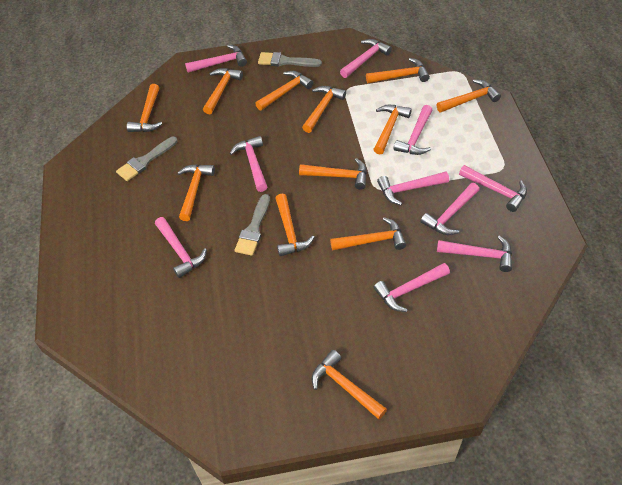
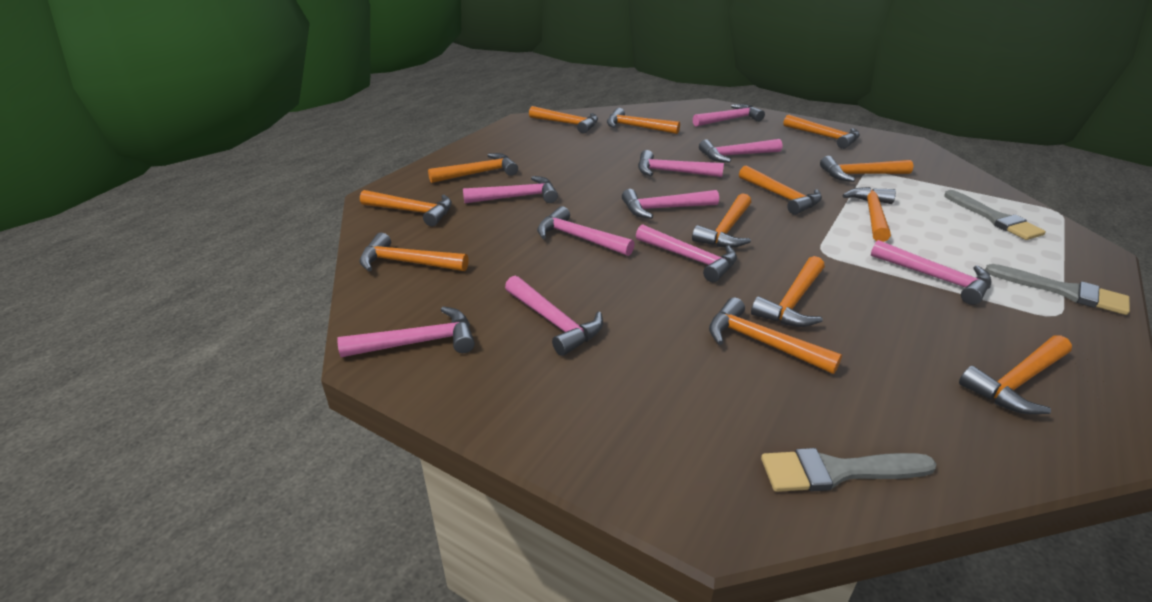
orange hammer: [127,84,163,132] [177,164,215,221] [203,68,243,114] [255,71,313,111] [275,193,314,256] [299,158,367,190] [302,86,346,133] [312,350,387,419] [330,217,406,251] [366,58,430,83] [373,105,412,154] [436,79,501,112] = 12 -> [359,233,469,271] [360,190,452,226] [428,153,518,183] [529,106,598,134] [607,108,680,134] [692,193,751,248] [709,297,842,374] [739,165,822,215] [751,256,825,327] [784,114,860,149] [820,156,913,182] [843,187,896,242] [959,335,1072,414] = 13

